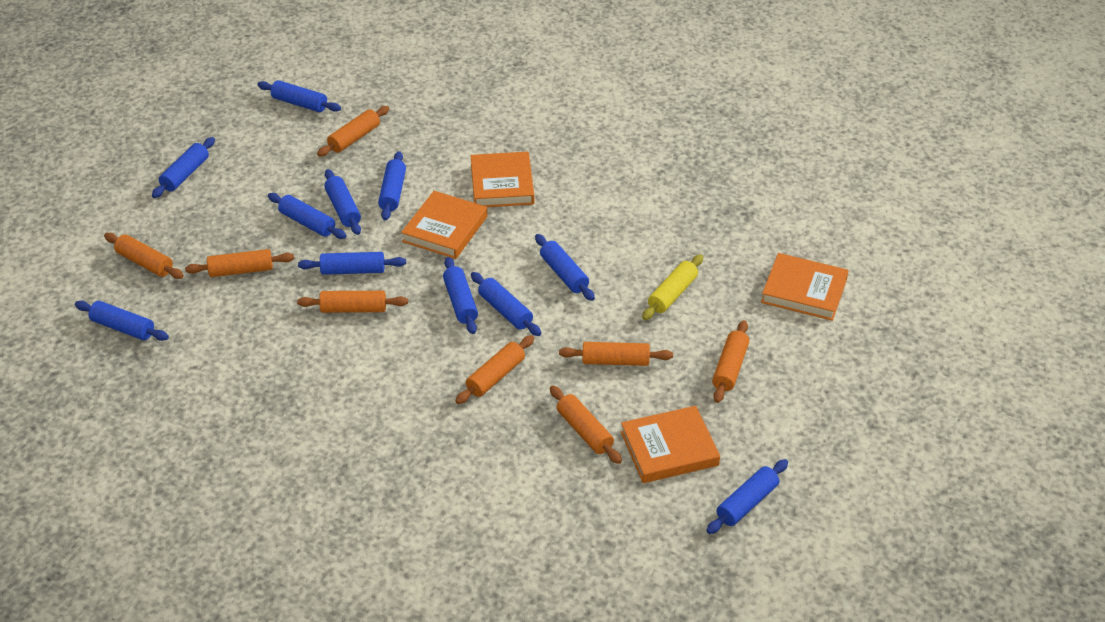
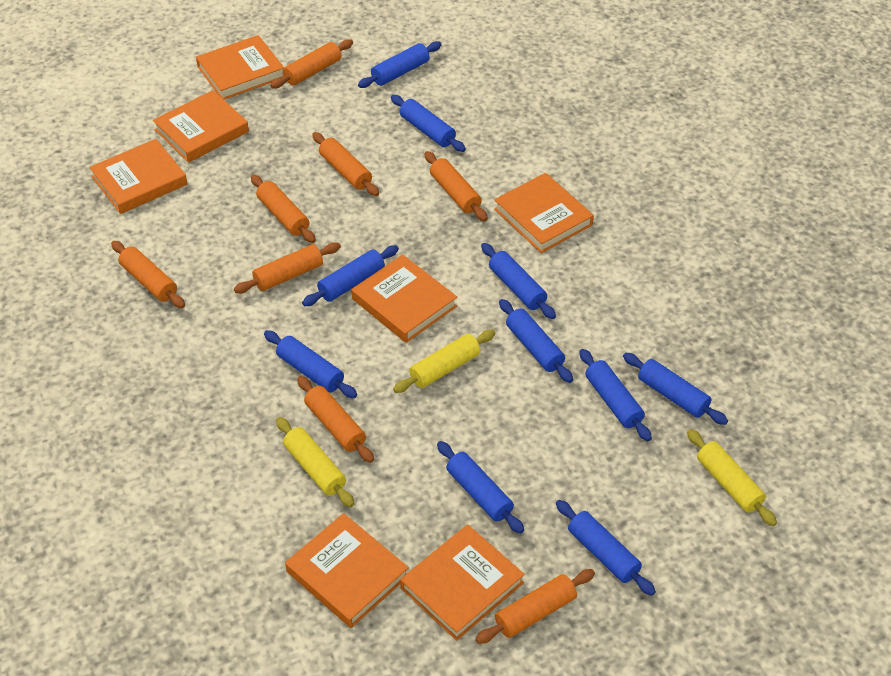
blue rolling pin: [75,301,169,341] [152,137,215,198] [257,80,341,112] [268,193,347,239] [298,252,406,275] [324,169,361,235] [378,151,406,220] [443,257,478,334] [471,272,541,336] [535,234,595,301] [706,459,788,534] = 11 -> [264,330,357,398] [302,245,399,306] [358,41,442,88] [391,95,466,152] [437,441,524,534] [481,243,556,319] [499,299,573,383] [556,500,656,596] [579,349,652,441] [623,353,728,425] = 10
orange book: [401,191,487,259] [471,152,534,207] [621,406,720,483] [761,253,849,321] = 4 -> [89,139,187,214] [153,90,249,163] [196,35,284,100] [285,513,409,628] [352,255,457,343] [400,525,525,641] [494,173,594,253] = 7
yellow rolling pin: [642,254,703,320] = 1 -> [276,417,354,507] [393,330,495,393] [687,429,777,526] = 3

